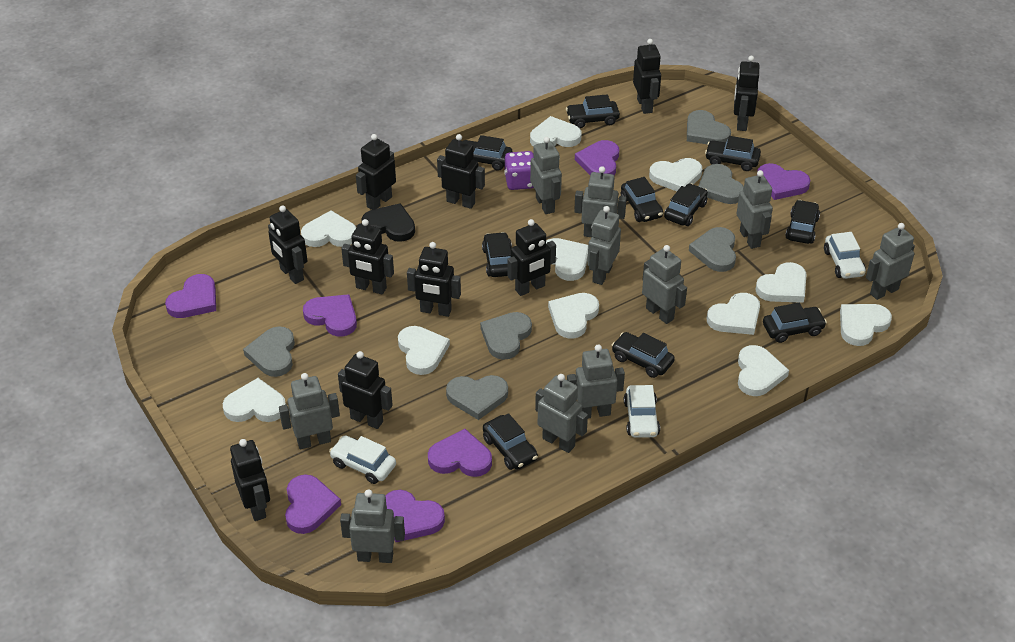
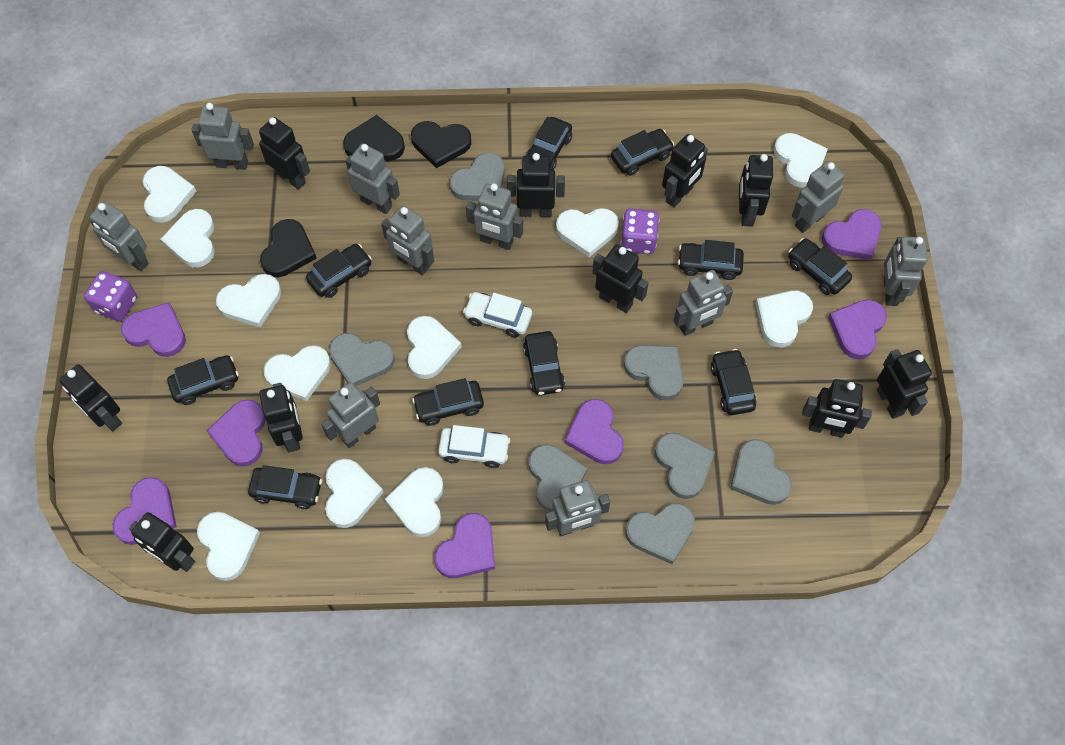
black heart: [361,203,415,242] = 1 -> [260,219,317,277] [343,115,405,161] [411,121,471,168] = 3
grey heart: [243,326,295,377] [446,375,508,420] [480,312,532,360] [687,110,731,144] [689,227,736,272] [698,164,744,204] = 6 -> [329,333,395,386] [450,153,505,201] [529,444,588,512] [624,345,684,400] [625,503,695,564] [655,433,715,499] [730,439,792,505] = 7
purple dice: [504,151,534,190] = 1 -> [84,271,137,321] [620,209,659,254] = 2
white car: [329,435,396,484] [624,385,660,438] [824,232,866,279] = 3 -> [438,425,510,468] [463,292,532,337] = 2

